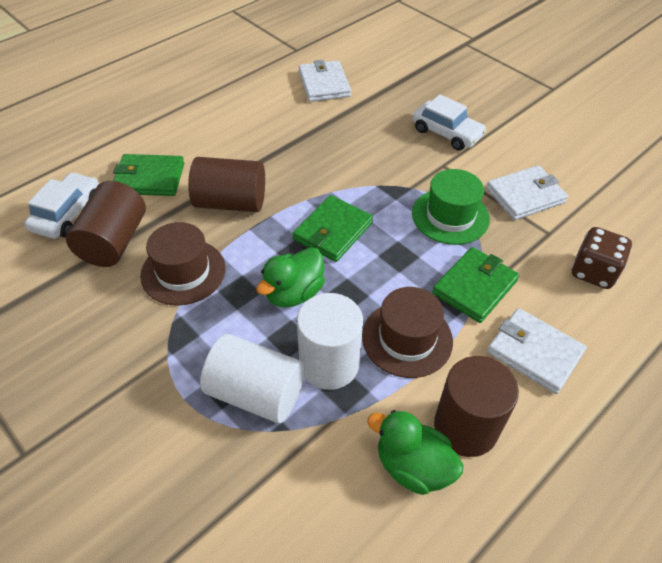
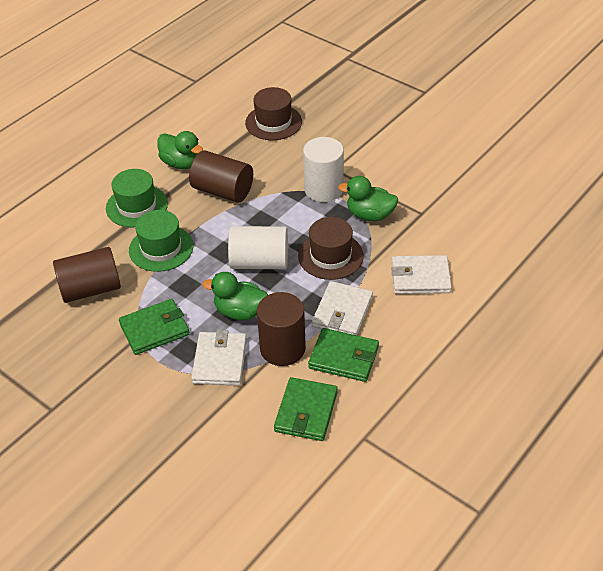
brown dice: [572,227,632,289] = 1 -> none = 0
green duck: [256,247,325,308] [367,410,463,495] = 2 -> [157,131,203,169] [202,272,268,320] [338,176,398,221] = 3
green hat: [412,169,490,245] = 1 -> [106,169,168,227] [129,210,193,272] = 2
white car: [24,172,99,239] [412,94,487,151] = 2 -> none = 0

